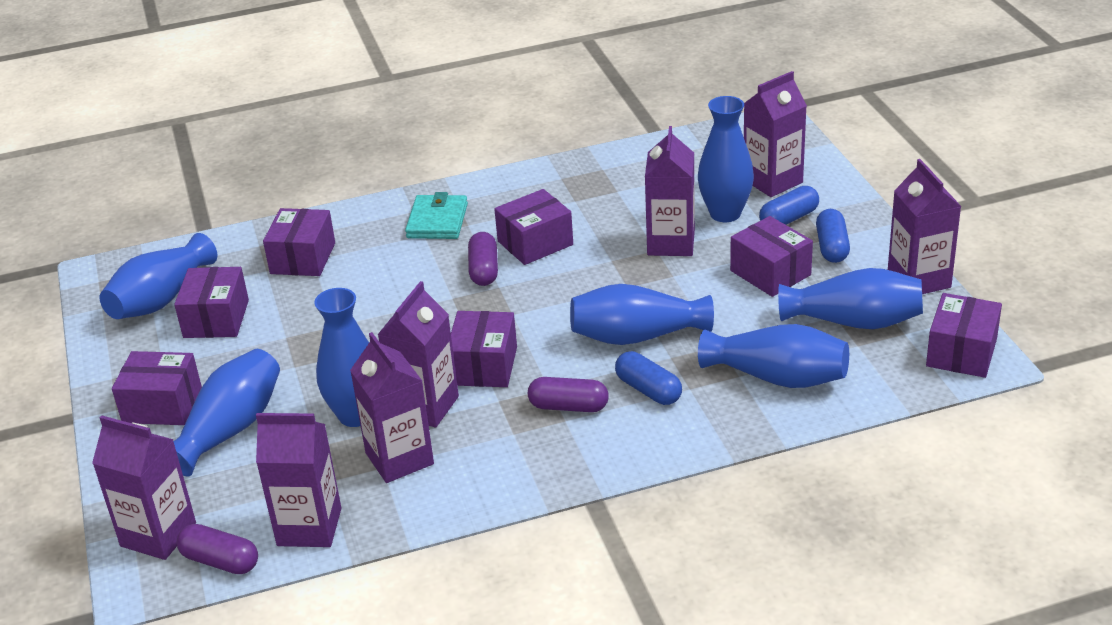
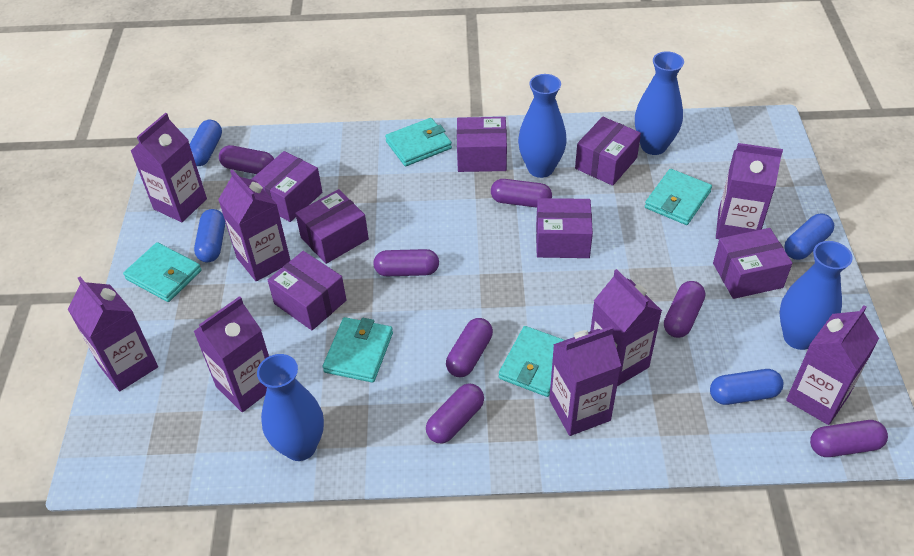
blue capsule: [615,351,682,405] [759,186,819,225] [816,209,850,263] = 3 -> [190,120,222,166] [194,209,225,262] [710,369,783,405] [784,213,834,260] = 4
blue vase: [100,233,217,319] [173,349,280,476] [314,288,369,427] [570,284,714,345] [698,96,754,222] [698,324,849,388] [778,268,923,329] = 7 -> [257,354,324,461] [518,74,567,178] [635,51,684,155] [780,241,853,350] = 4
purple capsule: [177,524,258,574] [468,232,498,286] [528,377,609,412] = 3 -> [219,145,274,174] [373,249,439,276] [426,384,484,443] [446,318,493,377] [491,179,552,208] [664,281,705,338] [810,420,888,457] = 7
purple carton: [92,415,196,560] [256,413,341,547] [350,332,434,483] [378,281,459,427] [645,126,695,256] [744,71,807,197] [888,159,962,294] = 7 -> [68,277,158,391] [131,113,207,222] [193,296,269,412] [218,169,291,281] [549,326,621,436] [590,269,662,386] [716,143,783,239] [786,305,879,425] = 8
turquoise wallet: [405,192,468,239] = 1 -> [123,242,202,302] [323,317,393,383] [385,118,452,167] [499,326,564,397] [645,169,712,225] = 5

